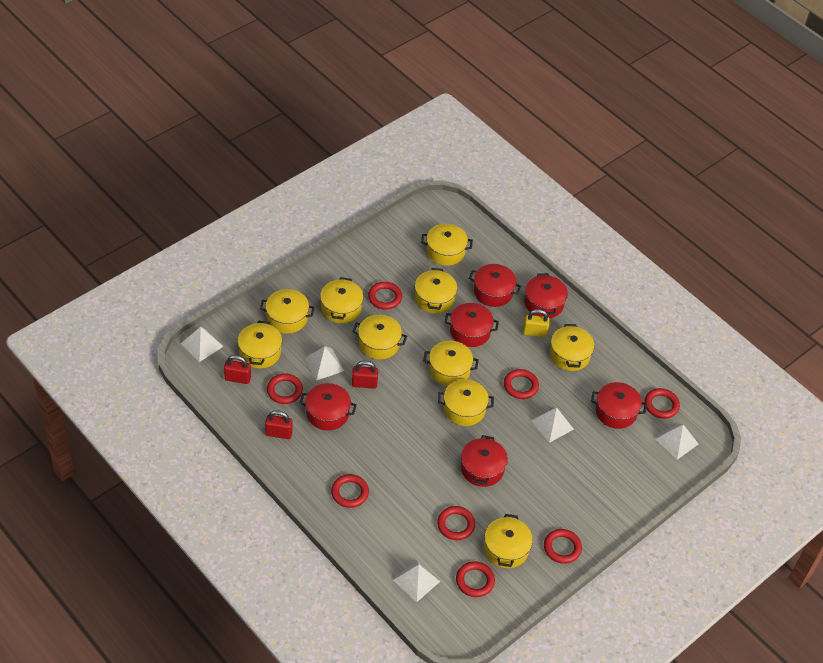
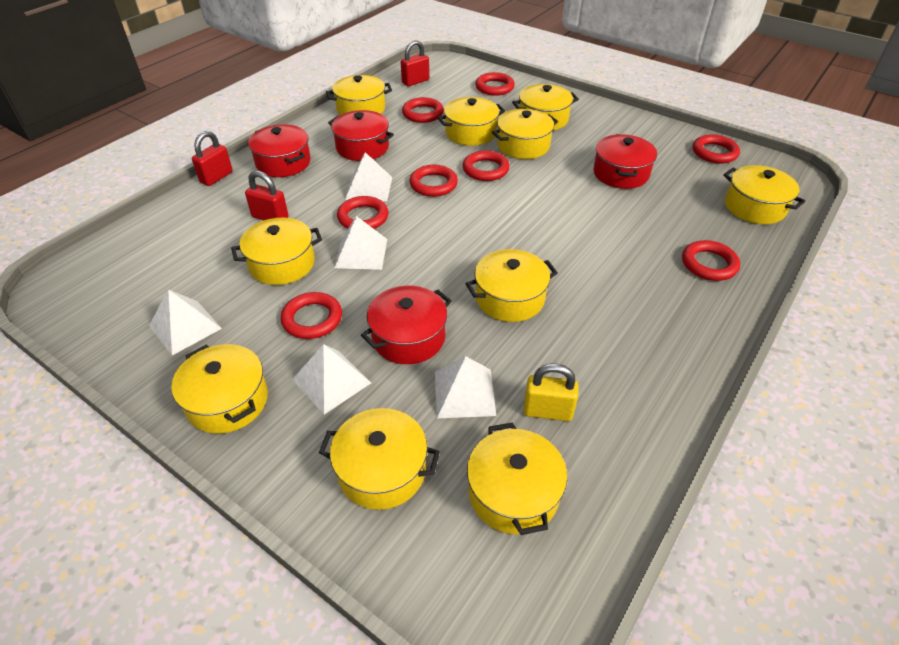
red pot: [299,383,357,430] [445,303,499,347] [461,435,508,487] [469,264,521,307] [525,273,568,318] [591,382,647,429] = 6 -> [248,124,311,177] [328,110,394,161] [361,286,451,364] [593,134,657,189] = 4

